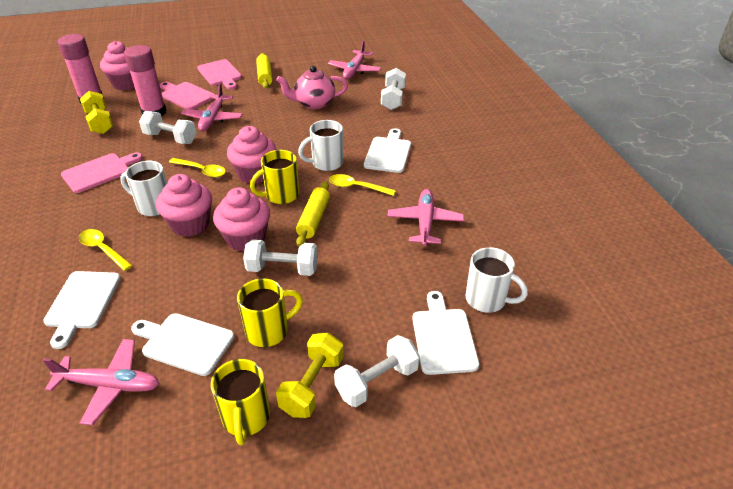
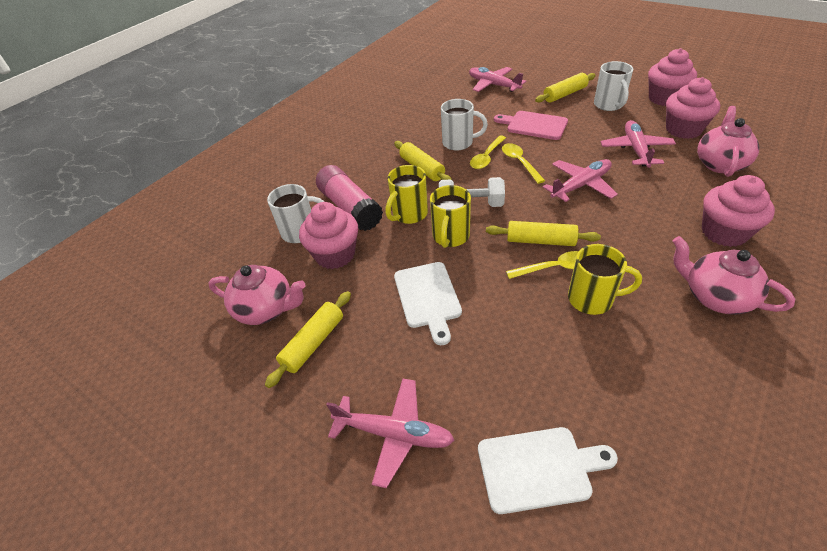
pink cutting board: [61,152,143,193] [160,82,215,110] [197,59,242,89] = 3 -> [494,111,568,140] = 1
pink glue stick: [58,34,104,104] [124,45,167,116] = 2 -> [316,165,383,231] = 1
pink teapot: [276,66,348,109] = 1 -> [208,265,306,325] [673,236,795,315] [697,106,759,177] = 3
white cutting board: [43,271,121,349] [131,313,234,376] [364,129,411,173] [412,291,479,375] = 4 -> [394,262,462,345] [478,427,618,514] = 2
white dumbbell: [139,111,197,144] [243,239,318,276] [334,335,420,407] [381,68,406,110] = 4 -> [439,177,505,207] = 1
yellow dumbbell: [80,91,113,134] [276,333,344,418] = 2 -> none = 0
yellow rolling pin: [256,53,272,89] [296,181,330,247] = 2 -> [265,291,351,388] [394,141,452,181] [486,221,601,246] [535,73,596,103] = 4

